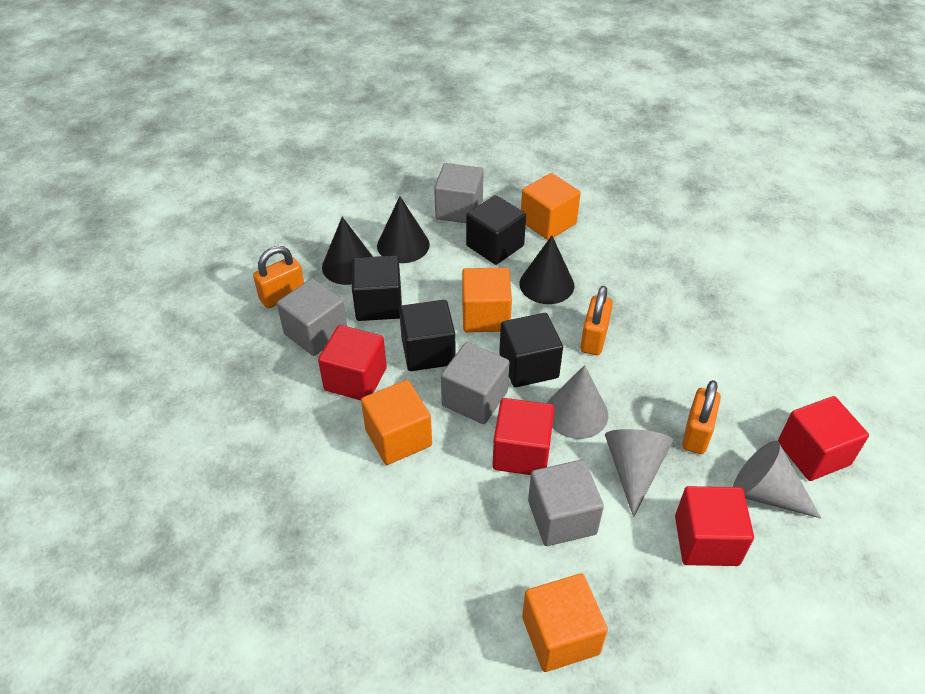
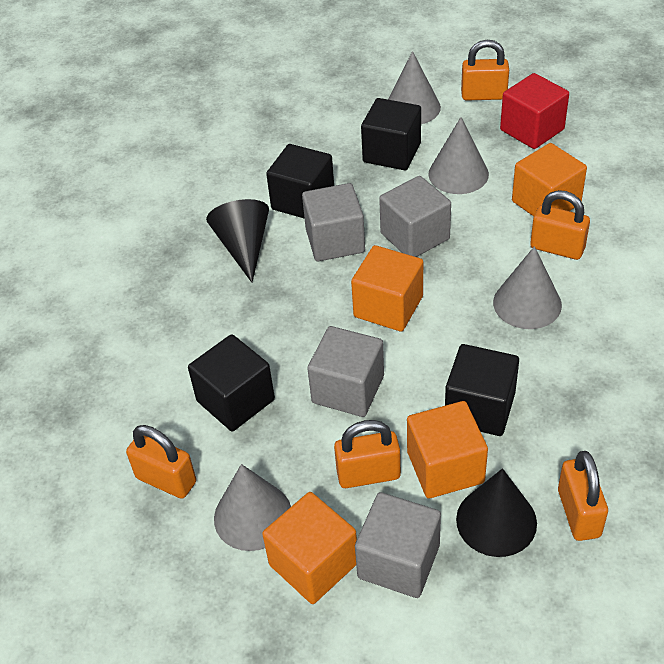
black cone: [322,217,373,285] [377,196,430,263] [519,236,574,304] = 3 -> [206,199,269,283] [456,468,537,557] = 2
grey cone: [547,365,608,439] [605,429,673,517] [733,441,821,518] = 3 -> [214,464,291,551] [388,51,441,124] [428,117,489,194] [493,246,562,329] = 4
orange padlock: [253,246,304,308] [580,286,613,355] [682,380,721,454] = 3 -> [126,425,196,499] [334,420,401,488] [461,40,509,101] [530,190,590,260] [558,451,608,541] = 5
red cube: [318,325,387,400] [492,398,554,475] [675,486,754,566] [778,396,869,481] = 4 -> [500,73,569,149] = 1

